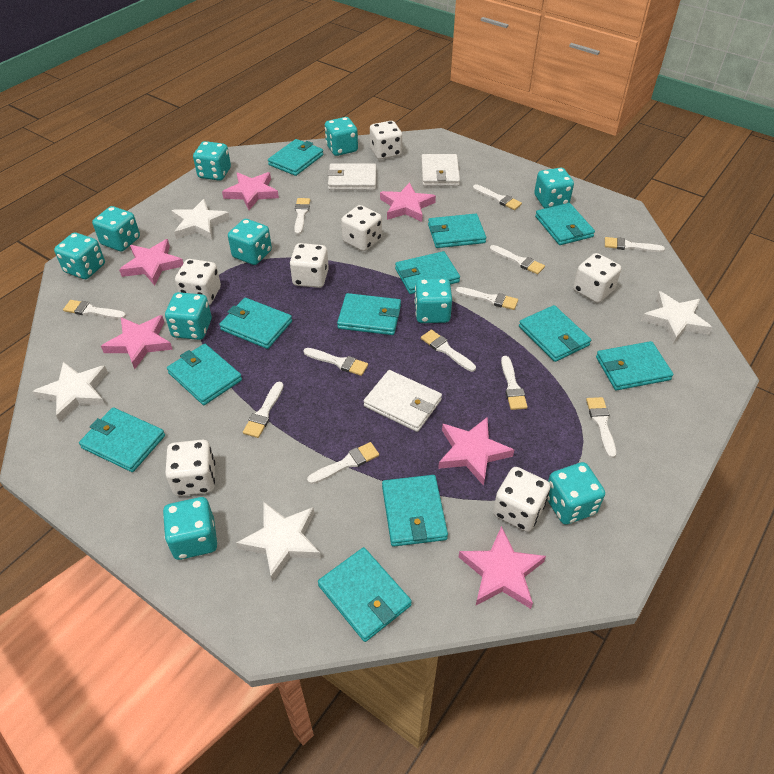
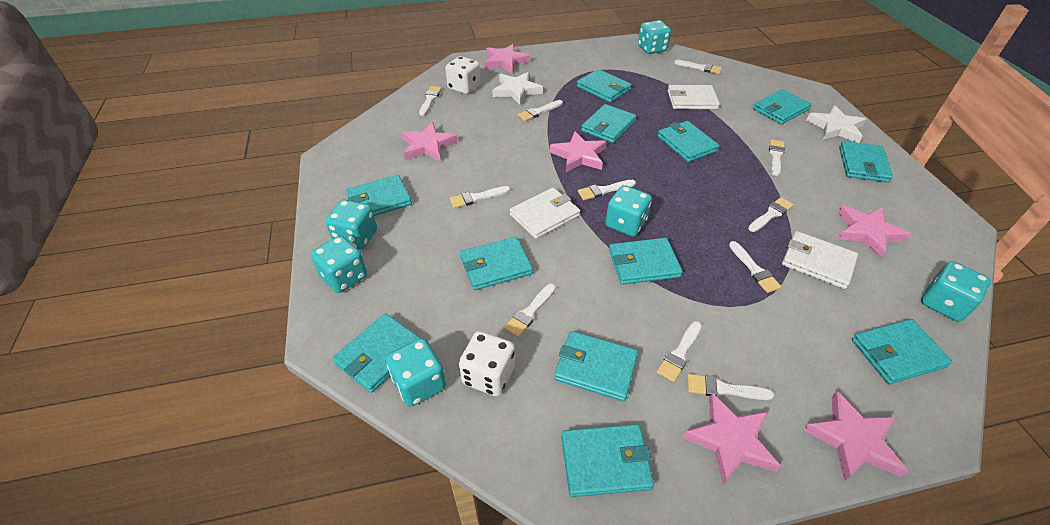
turquoise dice: [54,232,105,279] [92,206,140,251] [163,497,217,560] [165,292,212,340] [193,141,231,181] [228,219,272,265] [325,117,358,156] [414,278,452,323] [534,168,574,208] [547,462,605,525] = 10 -> [311,236,367,293] [326,200,377,250] [386,338,446,407] [605,185,652,237] [638,20,671,54] [921,261,991,322] = 6
white brush: [63,300,126,319] [243,382,284,438] [294,198,310,235] [303,348,368,376] [307,442,379,484] [421,330,476,372] [456,287,518,310] [473,184,522,210] [490,245,545,274] [501,356,528,410] [586,397,616,458] [605,237,665,252] = 12 -> [419,86,442,116] [450,186,510,208] [504,283,556,337] [518,100,563,121] [578,180,636,200] [657,321,702,382] [674,60,722,74] [687,374,774,400] [729,241,781,293] [748,197,794,232] [769,139,785,176] = 11
white dice: [165,440,215,496] [175,259,221,305] [290,243,329,288] [341,205,382,251] [370,121,402,160] [493,467,551,532] [573,253,621,303] = 7 -> [445,56,481,94] [459,331,515,396] = 2
white star: [32,362,108,422] [171,199,230,240] [236,502,321,582] [641,291,712,344] = 4 -> [492,72,543,105] [806,105,866,143] = 2

